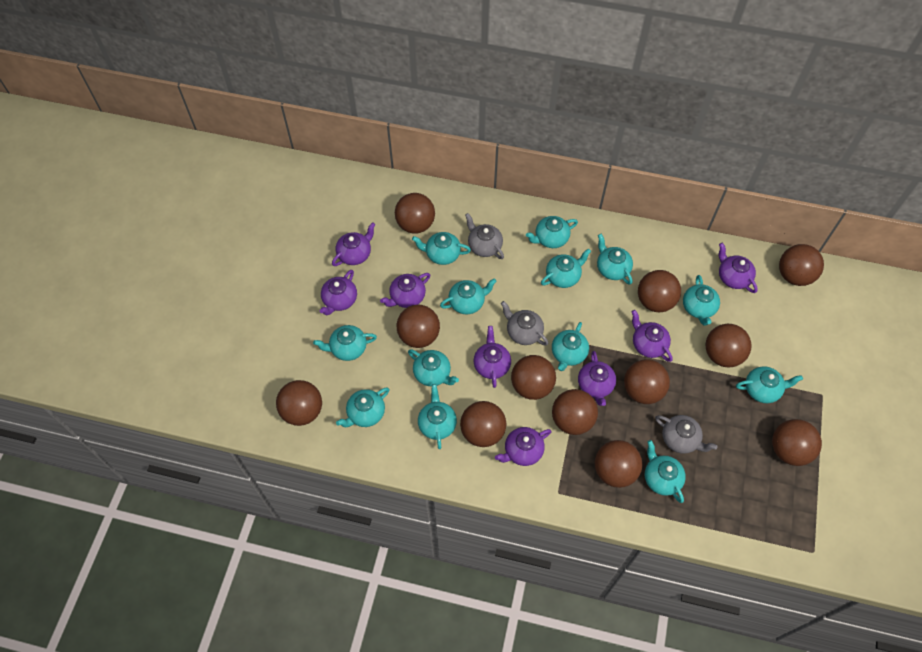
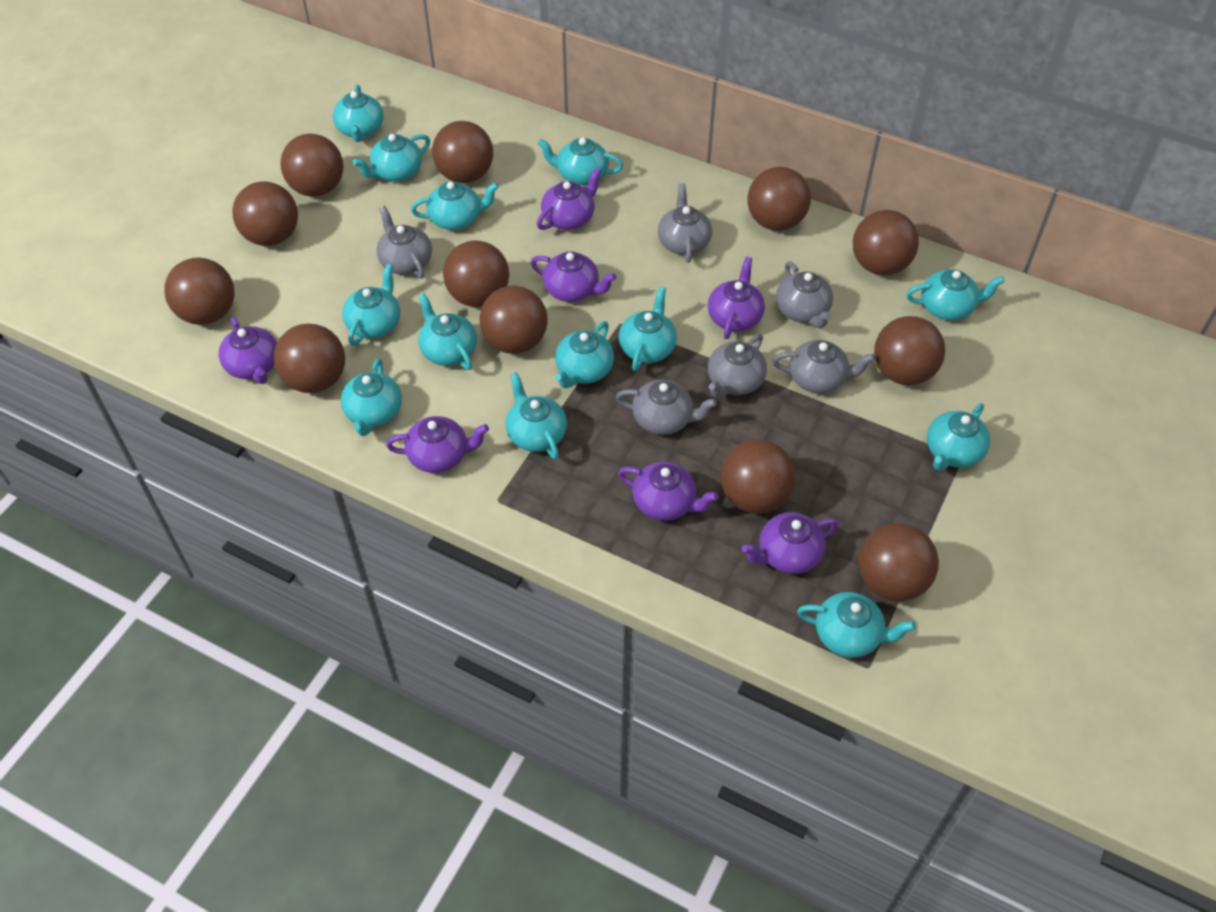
grey teapot: [465,213,504,259] [501,301,548,346] [655,415,717,454] = 3 -> [376,205,432,279] [616,380,717,435] [658,183,712,263] [708,334,767,398] [773,340,875,393] [776,261,833,328] = 6
purple teapot: [319,270,357,315] [332,222,376,266] [380,273,430,308] [474,326,511,388] [495,427,551,466] [578,351,616,406] [631,310,673,362] [719,243,758,293] = 8 -> [219,317,277,384] [386,416,489,473] [531,252,616,302] [537,167,602,230] [618,462,719,521] [708,257,765,339] [742,512,839,574] = 7

